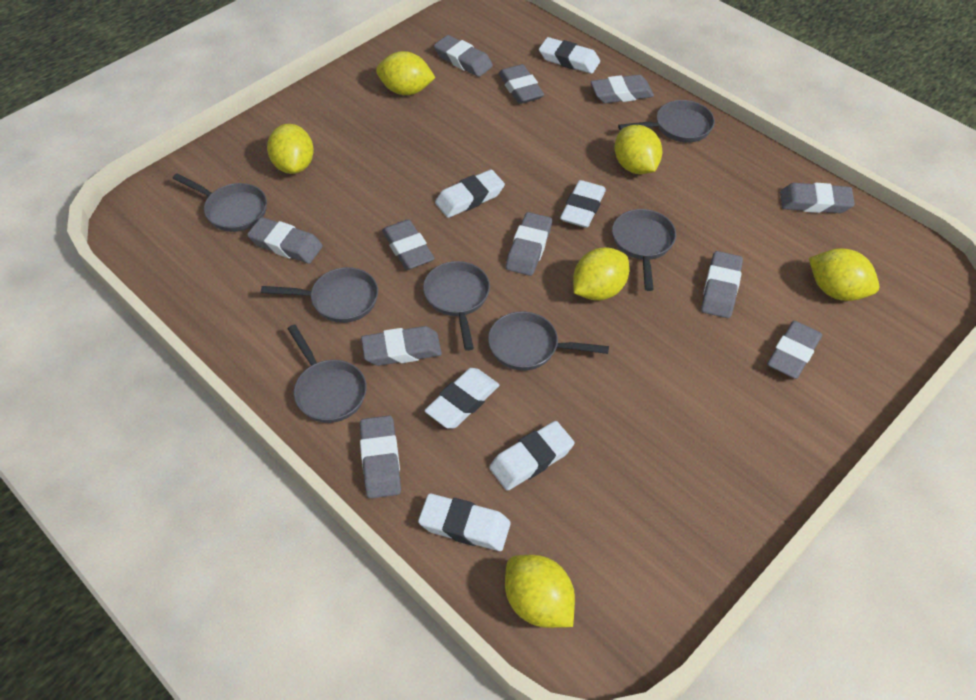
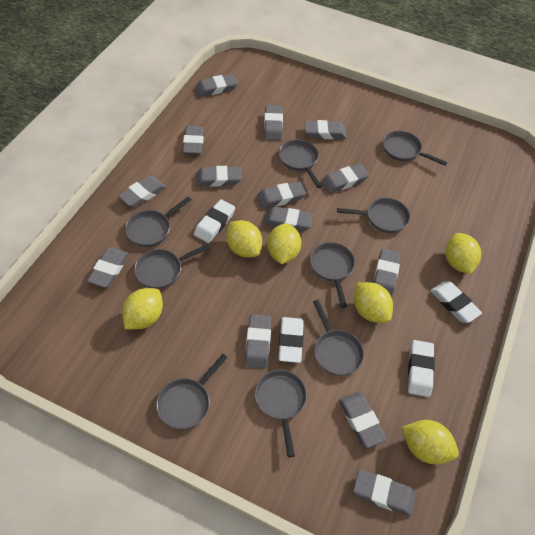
grey eraser: [247,217,323,264] [360,416,401,499] [361,326,442,366] [382,219,435,270] [434,35,493,77] [499,64,544,104] [506,212,552,276] [591,75,654,103] [701,251,743,318] [767,321,822,379] [780,183,855,213] = 11 -> [87,247,129,288] [118,175,166,208] [182,126,204,154] [196,74,238,97] [196,166,241,187] [245,314,271,368] [257,181,306,208] [263,206,313,232] [264,105,283,141] [305,120,347,139] [321,164,369,193] [339,392,387,448] [353,469,416,516] [374,249,401,297] = 14
grey pan: [173,174,267,232] [261,267,378,323] [288,325,367,423] [423,261,490,351] [488,311,609,371] [612,209,676,291] [618,100,715,143] = 7 -> [125,196,192,247] [134,244,210,289] [156,354,227,429] [255,370,307,457] [279,139,322,188] [310,242,355,308] [313,300,364,376] [337,198,410,233] [383,131,447,166] = 9
white eraser: [418,494,511,551] [425,368,499,429] [435,169,505,218] [489,421,575,491] [539,37,600,74] [560,180,606,228] = 6 -> [194,199,235,243] [278,317,304,363] [408,340,435,397] [430,281,482,323] = 4

